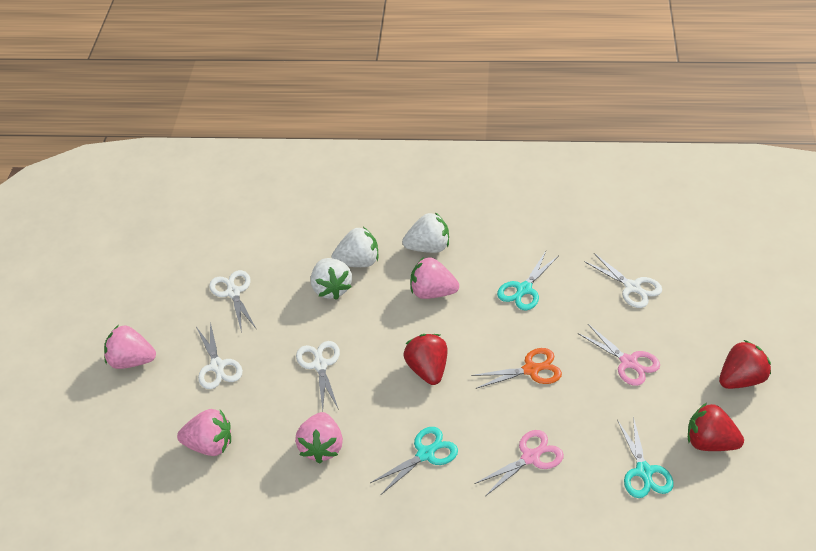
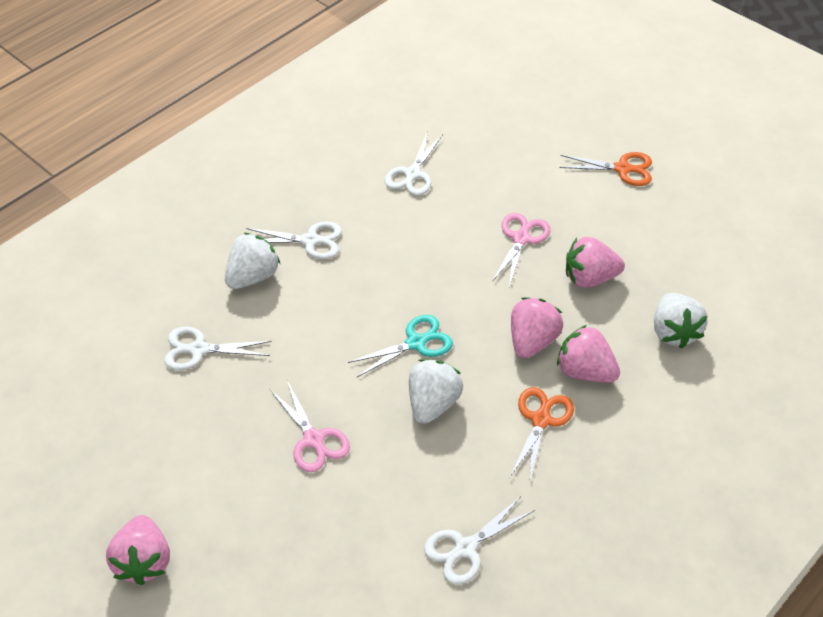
orange scissors: [471,348,562,389] = 1 -> [510,387,574,481] [560,152,652,186] = 2
red strawberry: [403,334,448,385] [688,403,744,451] [719,340,771,389] = 3 -> none = 0
turquoise scissors: [370,427,458,495] [497,251,558,310] [617,416,674,498] = 3 -> [348,315,453,377] = 1

